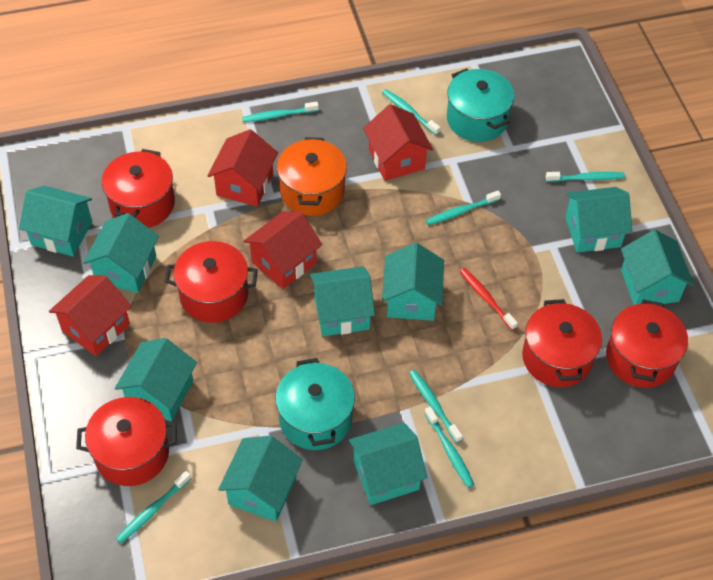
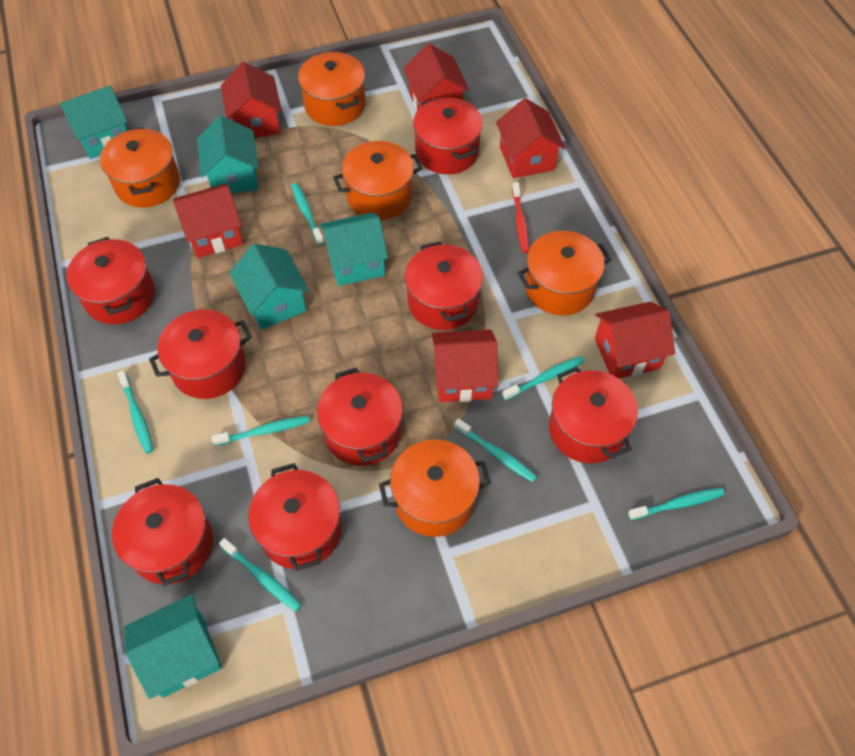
orange pot: [277,137,347,216] = 1 -> [100,127,180,207] [298,52,365,126] [333,141,423,220] [379,439,491,537] [517,231,612,315] = 5
red house: [49,275,132,356] [208,129,278,207] [244,211,322,289] [363,104,433,181] = 4 -> [173,184,243,258] [221,62,282,138] [403,44,469,111] [432,330,499,402] [496,98,565,178] [595,302,675,379] = 6
red pot: [76,397,177,486] [102,149,175,228] [165,241,258,323] [522,299,602,387] [606,299,688,388] = 5 -> [67,237,155,325] [112,478,213,586] [149,310,252,399] [248,463,342,571] [317,368,403,466] [405,241,483,330] [413,98,483,174] [549,366,638,463] = 8
turquoise house: [19,186,92,256] [83,213,159,293] [115,338,197,422] [218,436,303,522] [310,266,375,336] [349,423,427,505] [382,243,444,321] [565,187,632,253] [621,230,694,305] = 9 -> [60,85,128,159] [124,594,222,699] [197,116,259,194] [229,244,309,330] [320,212,388,286] = 5
turquoise pot: [275,358,355,450] [447,68,514,142] = 2 -> none = 0

